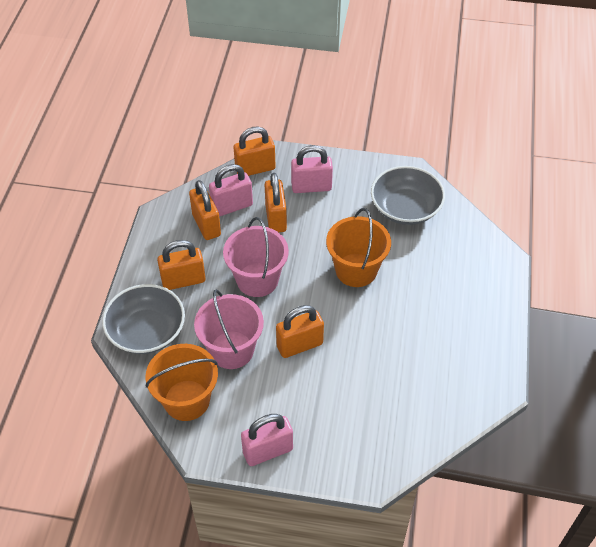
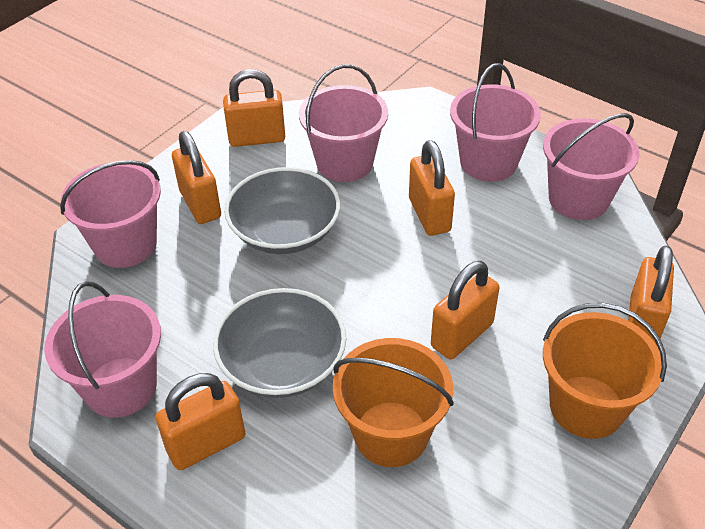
orange padlock: [157,240,206,290] [189,180,221,240] [234,126,276,176] [265,173,287,232] [276,305,324,358] = 5 -> [156,373,246,470] [172,131,221,224] [223,69,285,147] [409,140,455,236] [431,261,499,359] [628,245,674,346] = 6
pink bucket: [194,289,264,369] [223,217,289,297] = 2 -> [44,281,161,418] [60,160,161,268] [299,64,388,182] [450,63,541,182] [543,113,639,220] = 5
pink padlock: [209,164,253,216] [241,414,293,466] [291,145,333,193] = 3 -> none = 0

